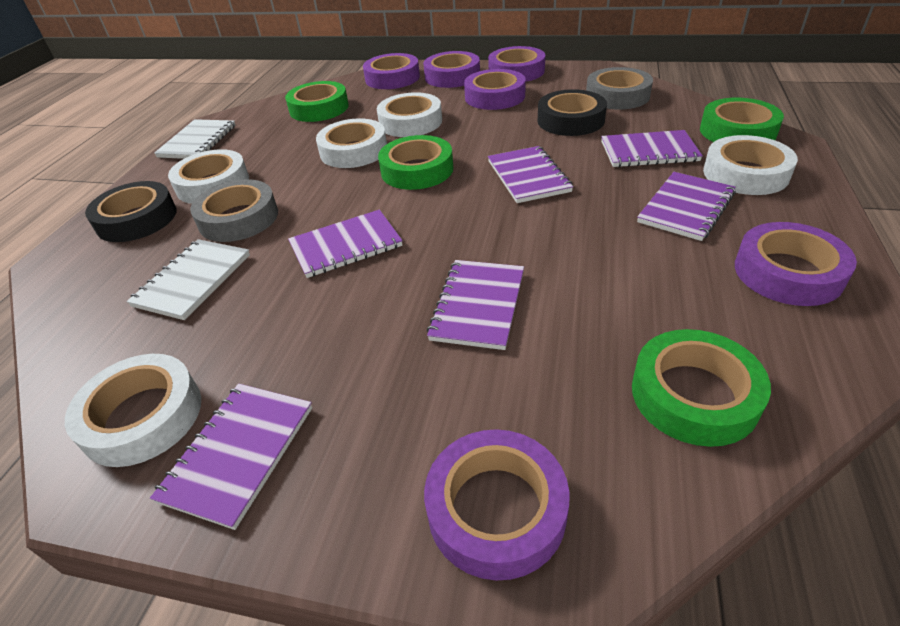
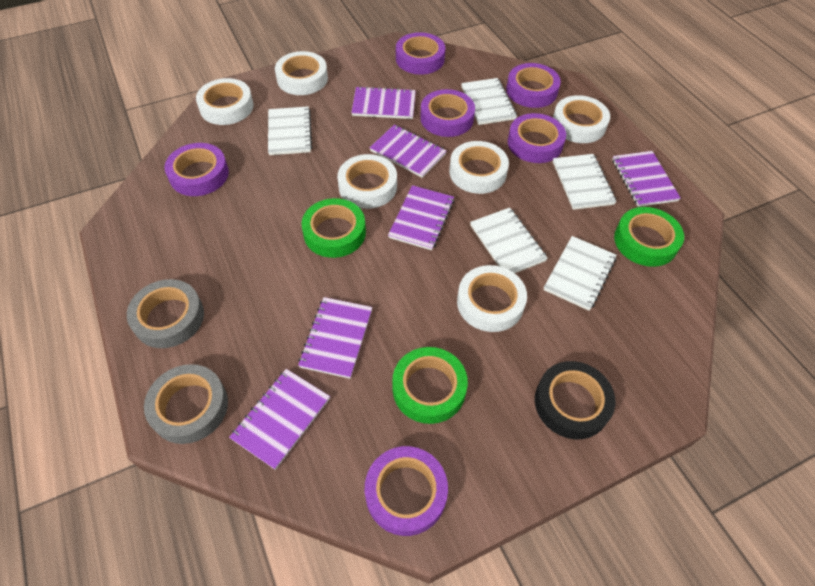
black tape: [85,181,177,242] [538,89,607,136] = 2 -> [535,361,616,439] = 1
green tape: [285,81,349,122] [378,135,453,190] [632,329,771,447] [700,98,784,142] = 4 -> [301,198,366,258] [392,347,468,424] [614,207,684,267] = 3
white notebook: [127,239,250,320] [154,119,235,159] = 2 -> [268,106,312,155] [461,78,517,125] [470,207,548,273] [543,236,617,311] [553,154,617,210] = 5
white tape: [65,354,201,467] [168,149,249,204] [316,118,387,168] [377,92,442,137] [703,135,798,195] = 5 -> [196,78,253,125] [275,51,328,95] [337,154,397,209] [449,141,509,194] [457,265,527,332] [553,95,610,143] = 6

